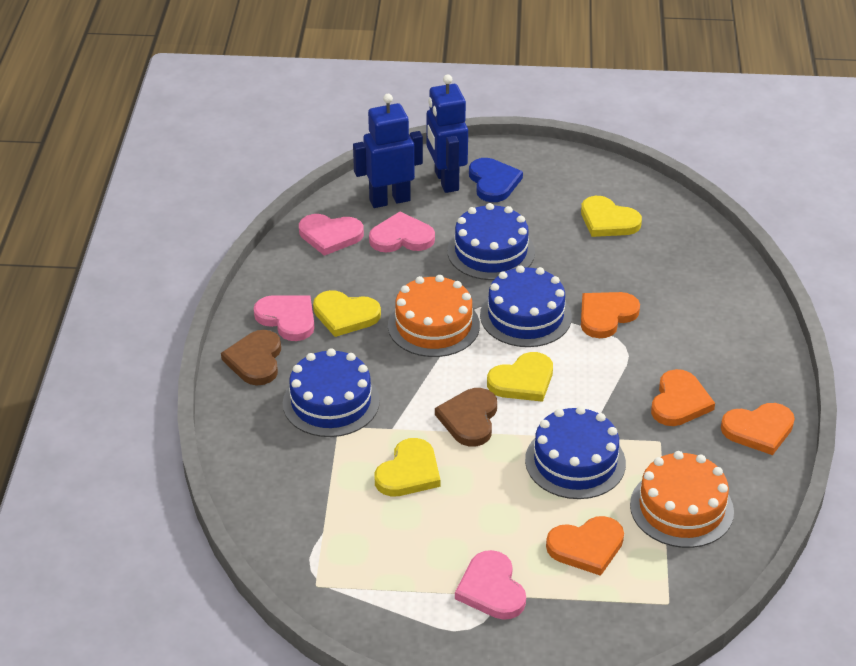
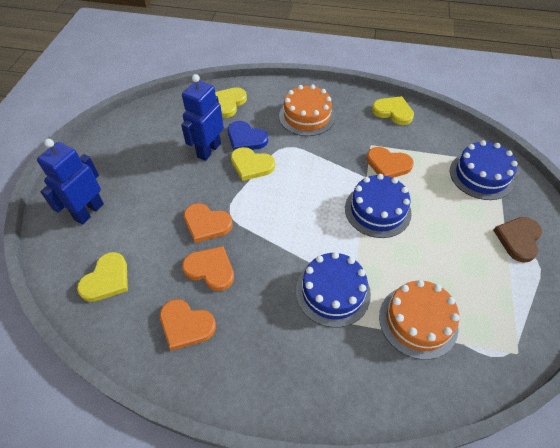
blue cake: [283,348,380,437] [447,203,535,280] [480,265,572,347] [525,406,626,499] = 4 -> [296,252,371,327] [345,174,412,238] [450,140,518,200] = 3
brown heart: [221,330,281,385] [435,388,497,446] = 2 -> [493,217,542,263] = 1
pink heart: [254,295,314,341] [299,214,364,256] [369,212,435,252] [455,550,526,620] = 4 -> none = 0

